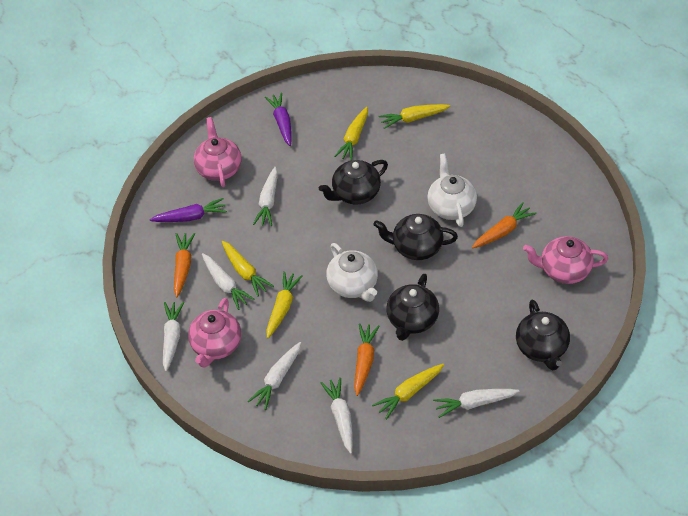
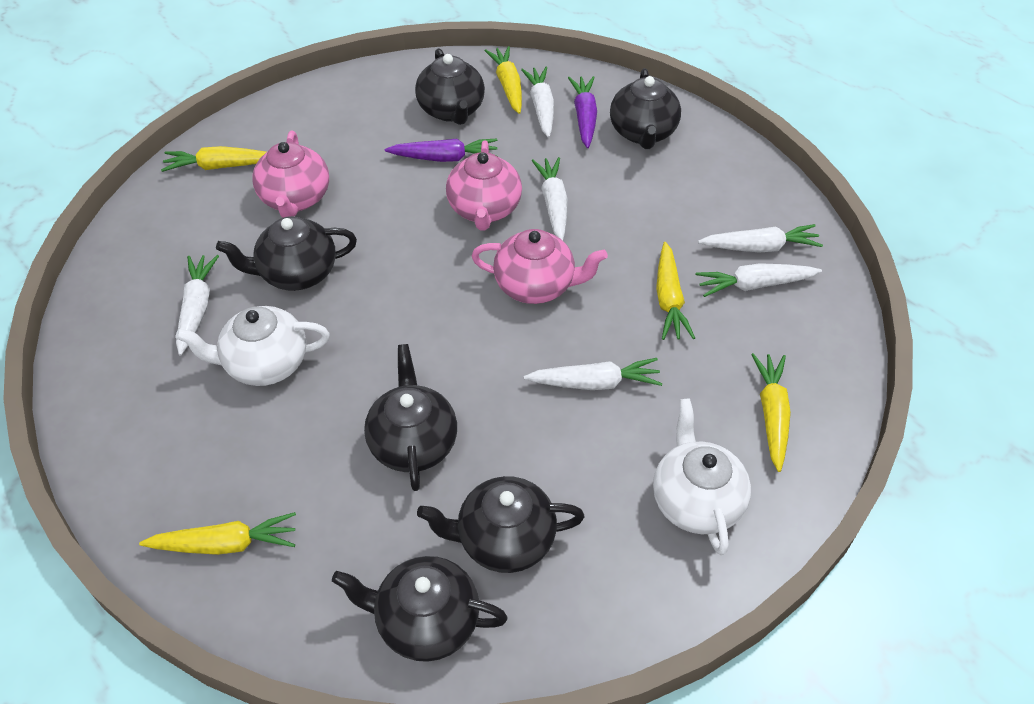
black teapot: [319,160,388,204] [373,214,458,260] [387,274,439,341] [516,299,570,370] = 4 -> [216,216,357,291] [332,556,508,662] [364,344,457,491] [415,48,485,125] [417,476,584,573] [610,68,681,149] = 6
orange carrot: [174,233,195,297] [354,323,379,396] [472,202,537,248] = 3 -> none = 0

